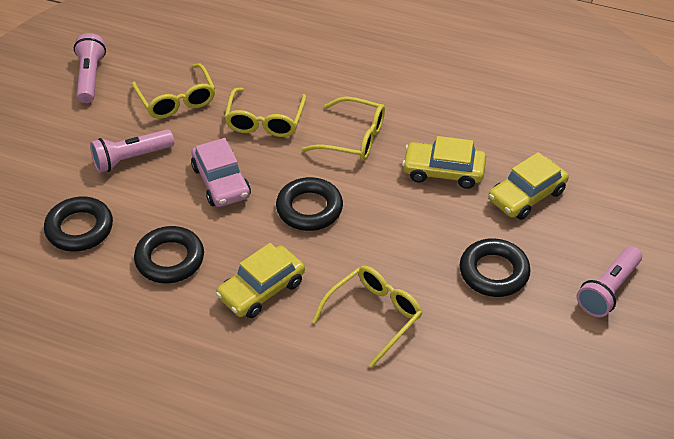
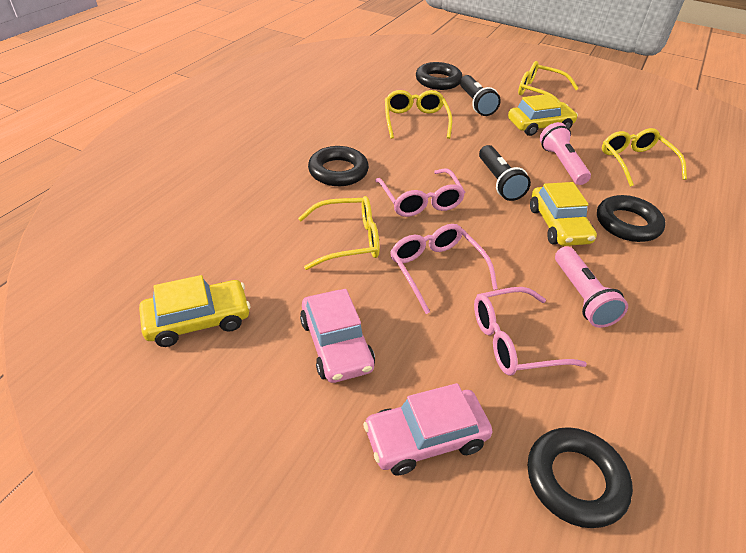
black flashlight: none = 0 -> [460,75,501,116] [479,145,531,201] = 2
pink car: [191,138,251,207] = 1 -> [300,289,375,383] [363,383,492,475] = 2
pink flashlight: [74,33,106,103] [90,129,174,173] [577,246,642,317] = 3 -> [540,122,591,185] [555,246,628,328] = 2
pink glasses: none = 0 -> [375,168,465,217] [390,224,498,314] [474,287,587,376] = 3

